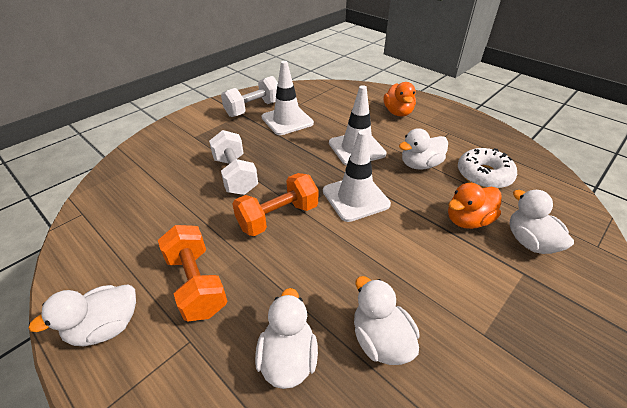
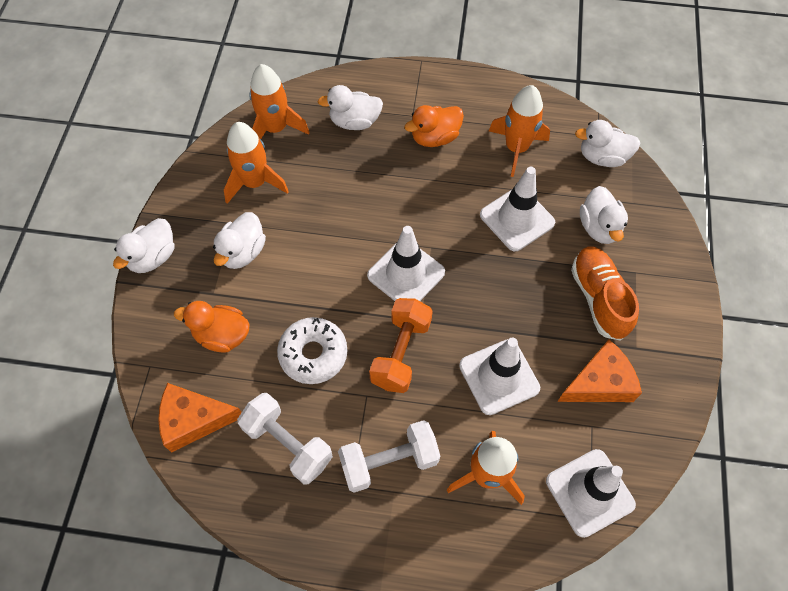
orange cheese: none = 0 -> [158,383,242,453] [557,340,642,402] = 2
orange dumbbell: [158,225,228,321] [233,173,318,236] = 2 -> [369,298,433,393] = 1
orange rocket: none = 0 -> [224,122,289,204] [249,64,310,139] [447,431,525,505] [489,85,550,177] = 4
orange shoe: none = 0 -> [571,247,639,341] = 1
white traffic cone: [262,61,314,135] [323,130,391,222] [329,85,387,166] = 3 -> [367,226,445,301] [459,337,540,415] [480,167,555,251] [546,449,636,538] = 4

